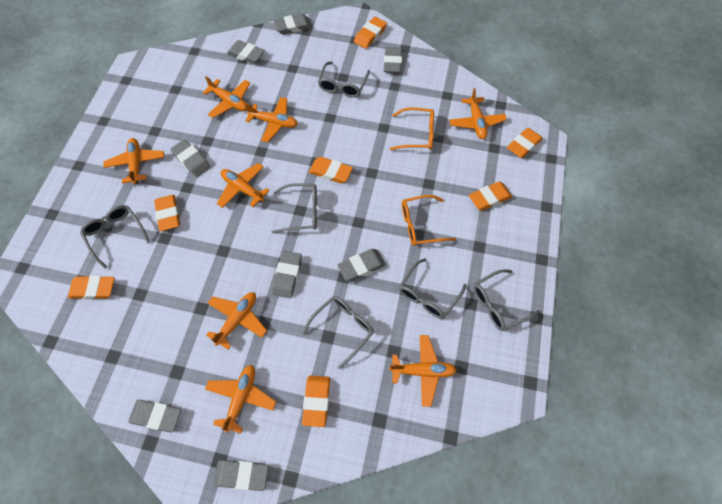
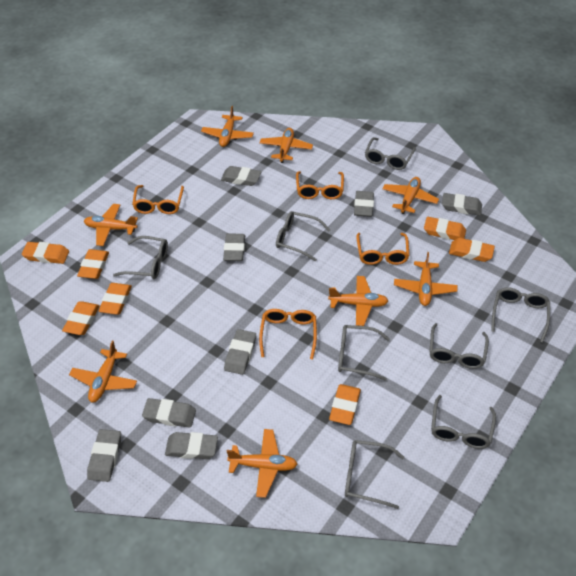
grey glasses: [80,205,150,269] [272,184,317,233] [302,296,374,369] [318,62,370,98] [399,258,466,319] [473,269,540,331] = 6 -> [113,236,168,279] [276,211,330,261] [338,325,390,381] [345,440,404,509] [365,137,416,170] [430,323,489,369] [431,395,496,449] [491,287,550,343] = 8
orange glasses: [390,107,434,150] [402,195,456,246] = 2 -> [132,185,184,214] [259,309,317,360] [296,171,344,199] [356,233,409,265] = 4

